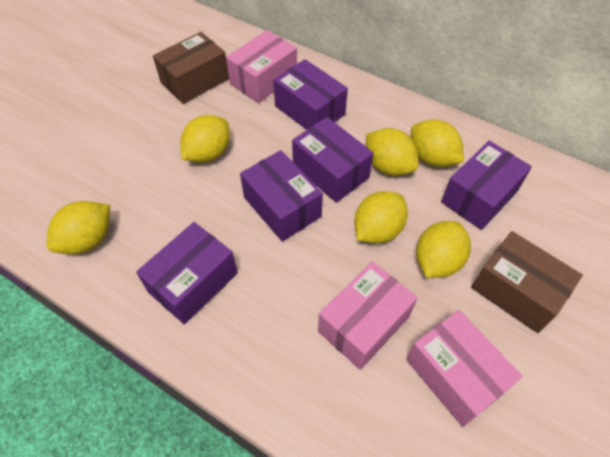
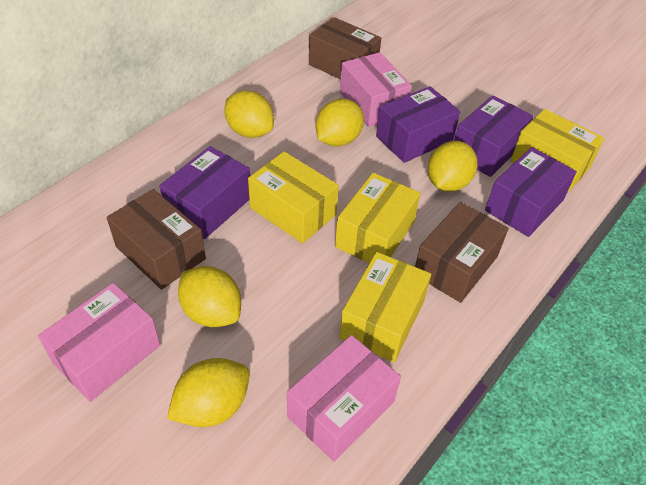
brown box: [153,32,229,104] [471,231,583,333] = 2 -> [107,189,206,290] [309,17,381,80] [415,202,509,303] = 3
purple box: [136,222,238,324] [240,150,323,242] [273,59,348,130] [292,117,374,203] [441,141,532,230] = 5 -> [159,146,250,239] [376,86,460,163] [454,96,534,177] [485,147,577,237] = 4
yellow box: none = 0 -> [248,151,339,243] [335,173,421,263] [339,252,431,362] [511,109,604,191] = 4
yellow lemon: [47,201,110,254] [181,115,230,163] [354,191,408,244] [366,128,419,176] [411,119,464,167] [416,221,471,278] = 6 -> [167,358,250,427] [178,266,241,327] [224,91,274,138] [315,99,364,147] [428,141,477,192] = 5

